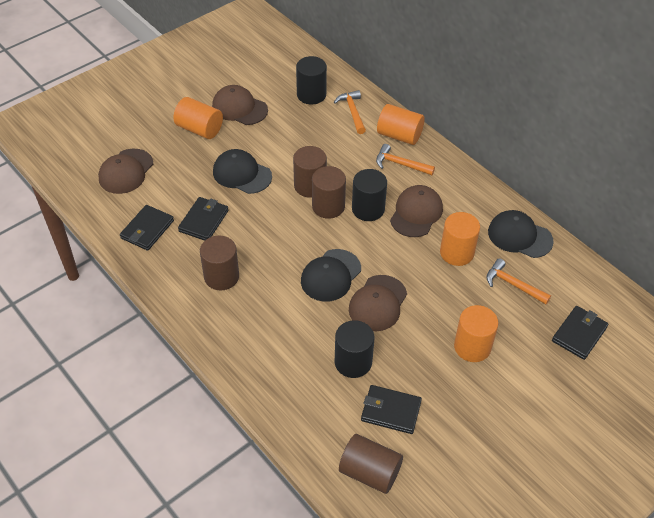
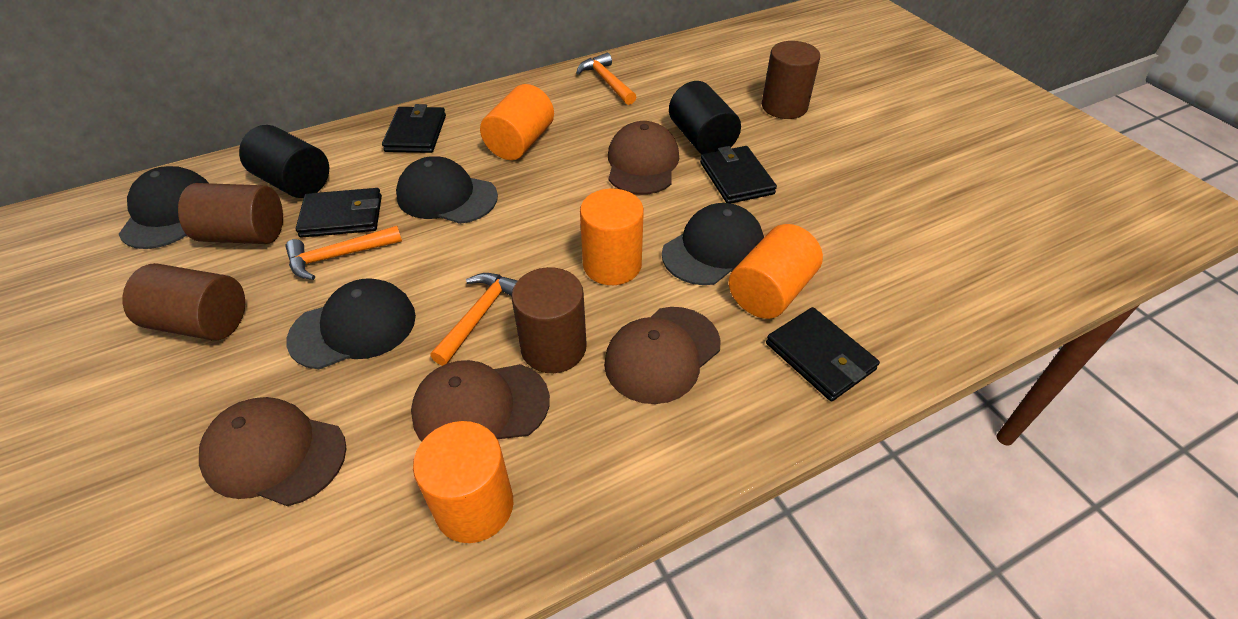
black cap: [213,149,272,194] [301,249,361,302] [488,210,554,258] = 3 -> [119,166,208,249] [286,278,416,369] [396,156,498,224] [662,203,764,285] = 4
black cylinder: [296,56,327,105] [335,320,374,378] [352,169,387,221] = 3 -> [239,125,329,198] [669,81,741,154] = 2

